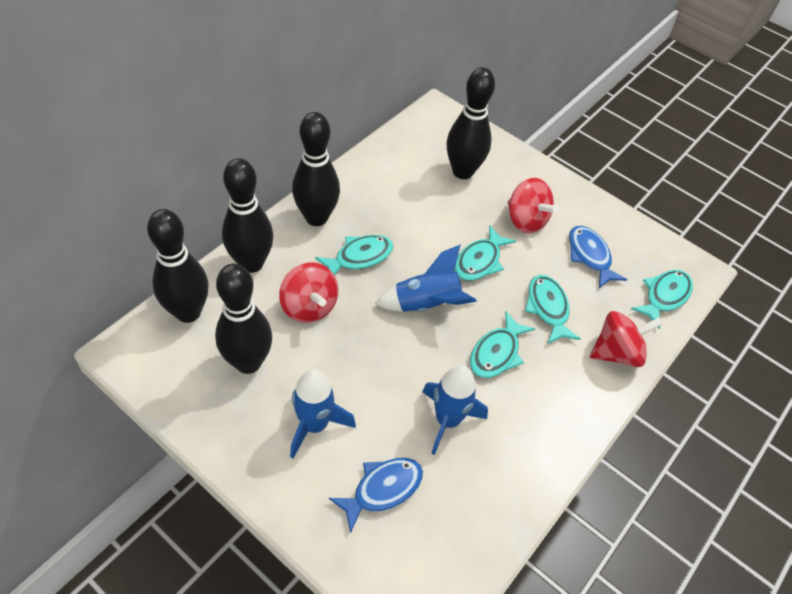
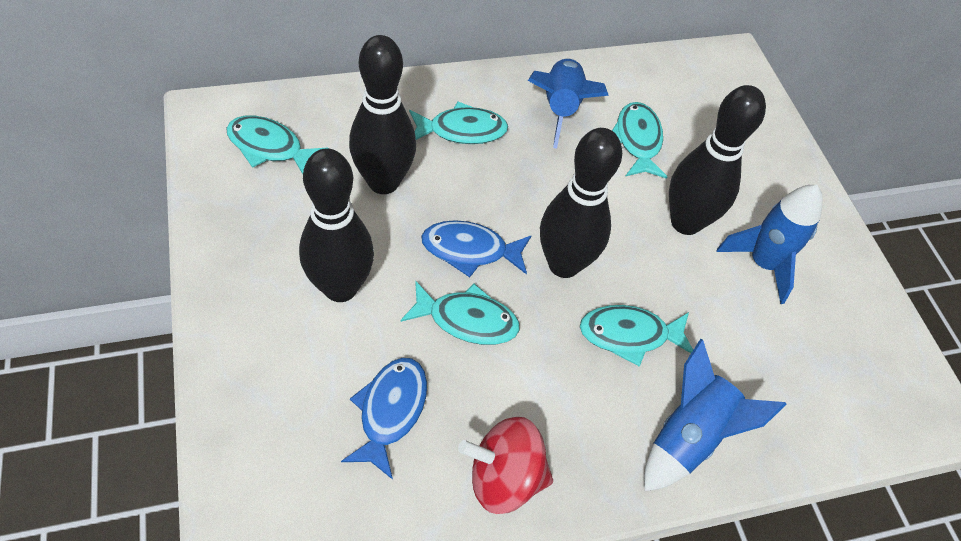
black bowling pin: [147,209,209,323] [215,264,272,374] [222,158,274,273] [292,112,340,226] [447,67,495,179] = 5 -> [299,148,374,302] [349,35,416,194] [540,128,622,278] [669,85,766,235] = 4
red spinning top: [279,262,339,323] [508,178,558,233] [590,311,663,367] = 3 -> [458,417,553,514] = 1

